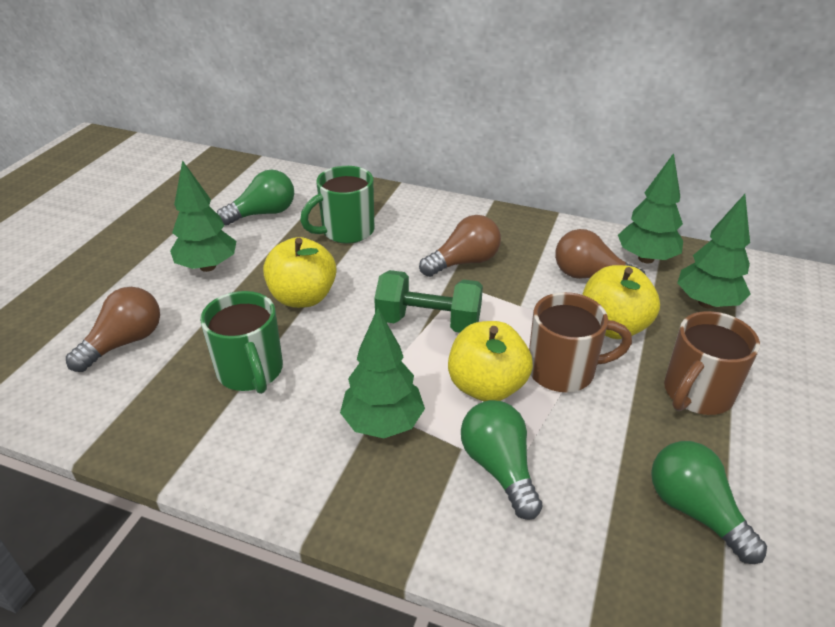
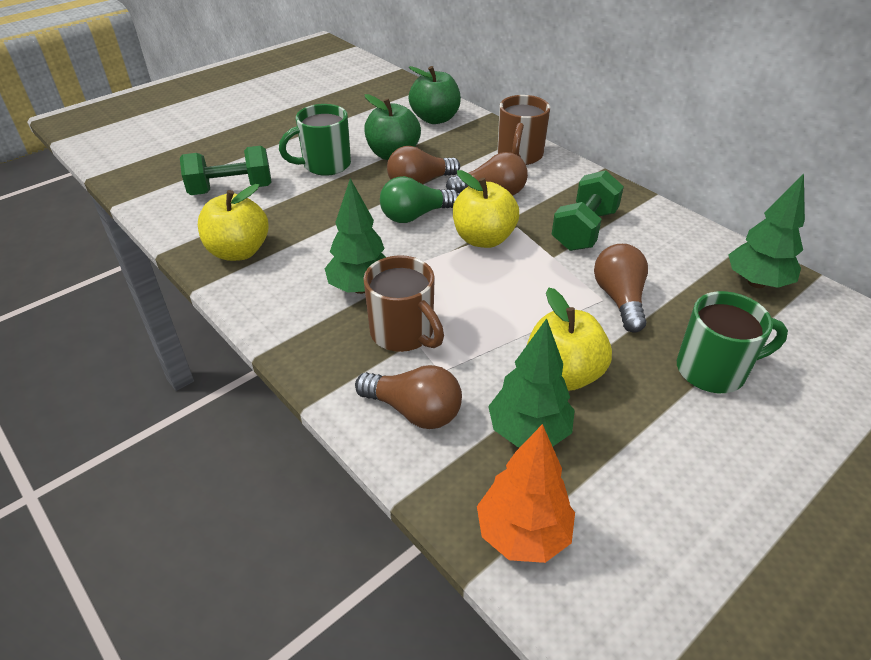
brown light bulb: [66,287,160,372] [419,215,501,277] [555,229,646,279] = 3 -> [355,365,462,429] [387,146,460,184] [446,152,528,196] [594,244,648,333] = 4
green apple: none = 0 -> [364,94,421,160] [408,66,461,124] = 2
green dumbbell: [374,270,483,332] = 1 -> [180,146,272,195] [552,170,624,251] = 2
green light bulb: [217,170,294,226] [461,400,542,520] [651,441,767,564] = 3 -> [380,176,458,223] = 1
green tree: [170,160,236,272] [340,308,425,439] [618,153,683,263] [677,194,751,309] = 4 -> [325,178,386,294] [488,318,575,447] [728,173,805,288] = 3
orange tree: none = 0 -> [477,424,575,563] = 1

